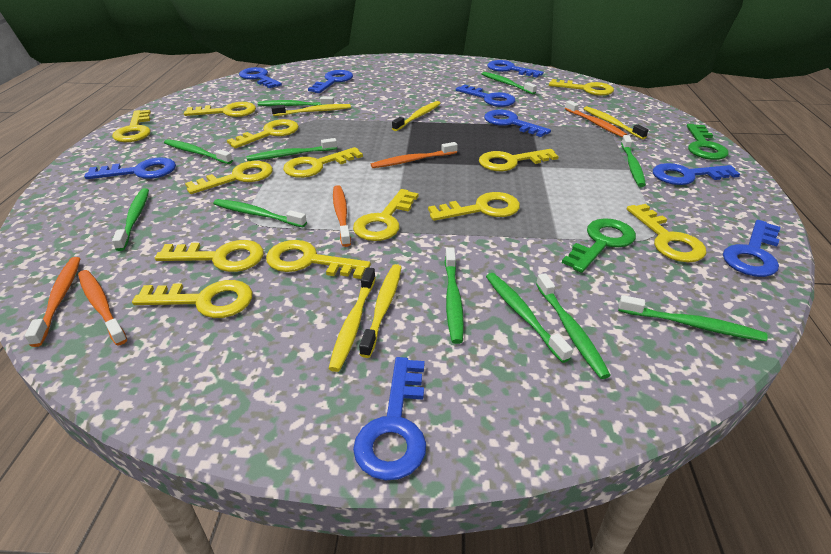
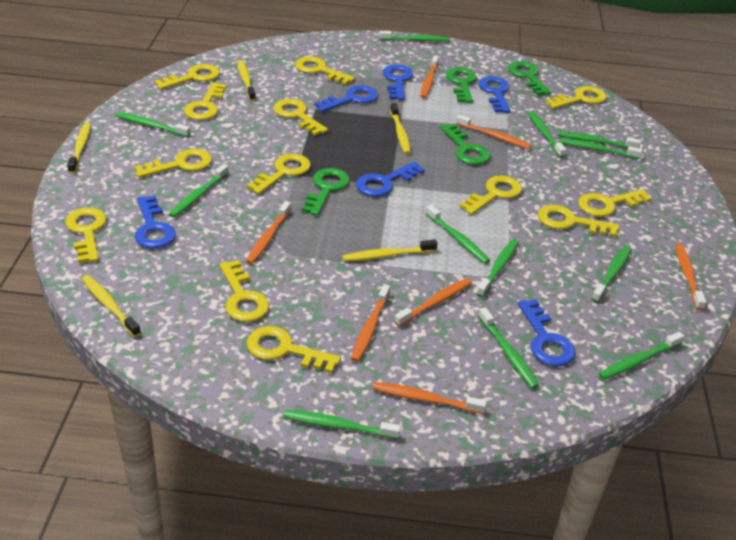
blue key: [84,158,176,179] [239,67,282,88] [308,70,353,93] [353,357,426,481] [456,85,515,107] [484,110,551,137] [487,60,544,78] [653,163,740,185] [723,220,780,277] = 9 -> [135,195,176,249] [315,85,378,112] [356,162,425,197] [382,64,413,100] [479,76,510,113] [518,299,576,367] = 6
green key: [562,218,636,273] [687,124,729,160] = 2 -> [302,168,350,215] [440,124,490,165] [446,67,477,103] [508,61,551,95] = 4
green toothbrush: [112,188,149,251] [164,139,233,164] [213,199,307,227] [246,138,337,161] [258,97,334,106] [445,247,464,344] [482,72,537,94] [486,273,573,363] [536,273,611,379] [618,295,768,342] [621,135,646,187] = 11 -> [116,112,191,137] [169,164,229,218] [283,410,401,439] [379,31,449,41] [425,205,490,264] [477,239,519,297] [478,307,539,388] [528,112,566,158] [558,131,641,148] [559,138,642,159] [591,246,632,303] [599,332,684,380] = 12
orange toothbrush: [25,257,80,347] [78,270,127,346] [333,185,351,247] [371,142,458,168] [565,100,627,137] = 5 -> [246,201,291,264] [351,284,390,362] [372,382,486,414] [394,278,472,326] [420,56,439,98] [456,115,531,149] [675,244,706,310] = 7

